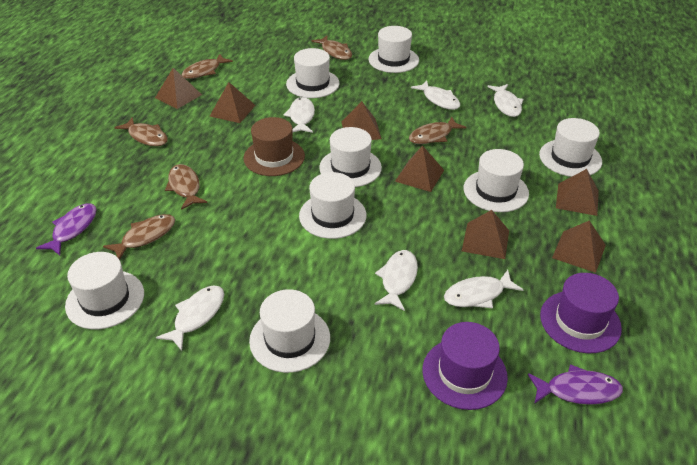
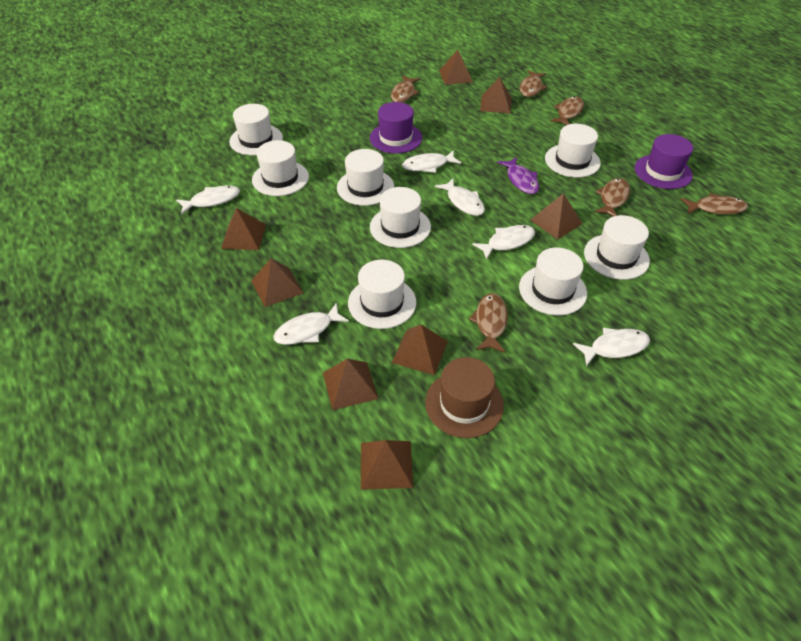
brown pyramid: [155,68,202,109] [210,82,256,123] [342,101,382,140] [395,145,444,192] [462,210,509,259] [552,221,606,273] [556,169,599,216] = 7 -> [221,208,266,250] [251,259,303,307] [323,359,379,410] [361,440,413,490] [392,324,448,375] [439,50,473,85] [480,77,512,114] [531,193,583,239] = 8
purple fish: [36,203,97,255] [528,364,623,405] = 2 -> [497,157,539,194] = 1

